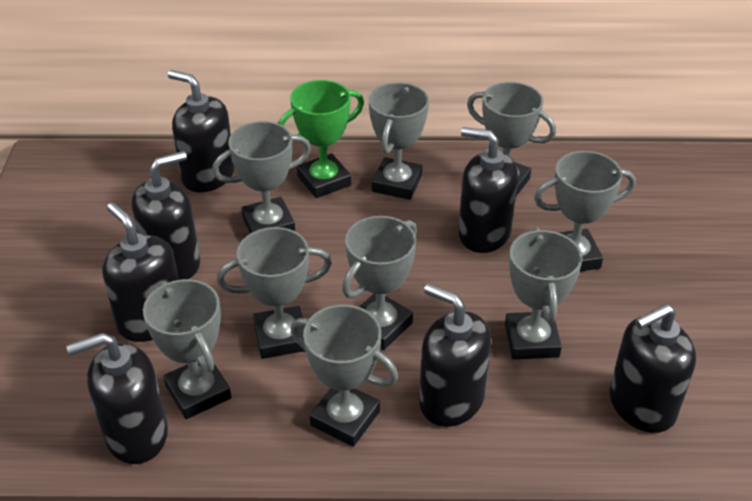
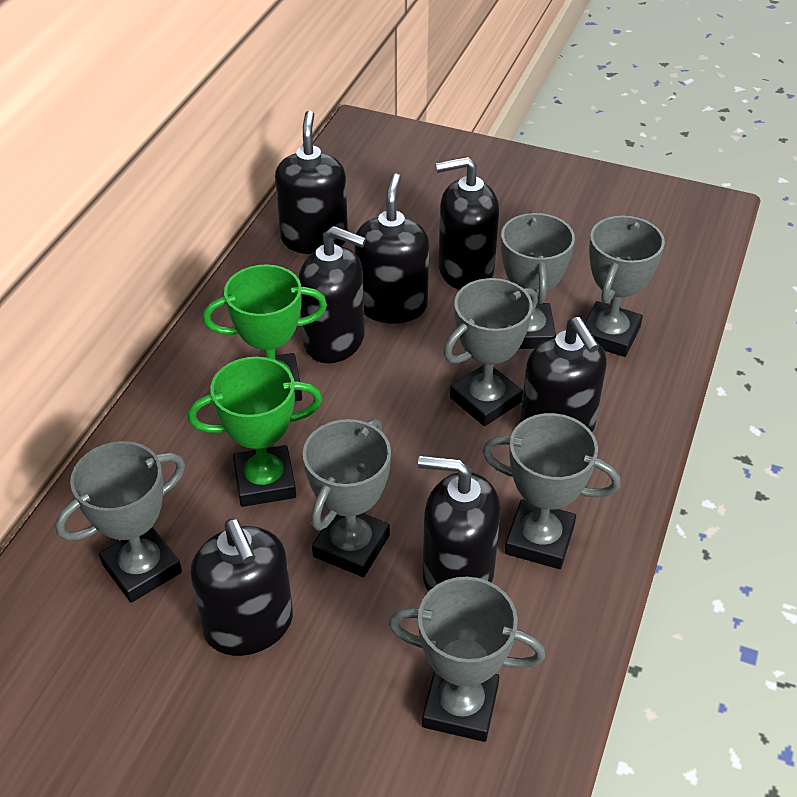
green trophy: [278,80,364,198] = 1 -> [188,357,322,507] [203,264,327,401] = 2
grey trophy: [143,279,231,419] [212,121,311,234] [217,227,332,359] [290,304,398,447] [342,216,417,350] [369,82,429,200] [467,82,556,196] [505,228,583,359] [534,151,636,271] = 9 -> [55,441,185,603] [303,418,391,577] [388,577,545,742] [443,278,538,426] [482,413,621,569] [501,212,575,349] [585,216,665,357] = 7

